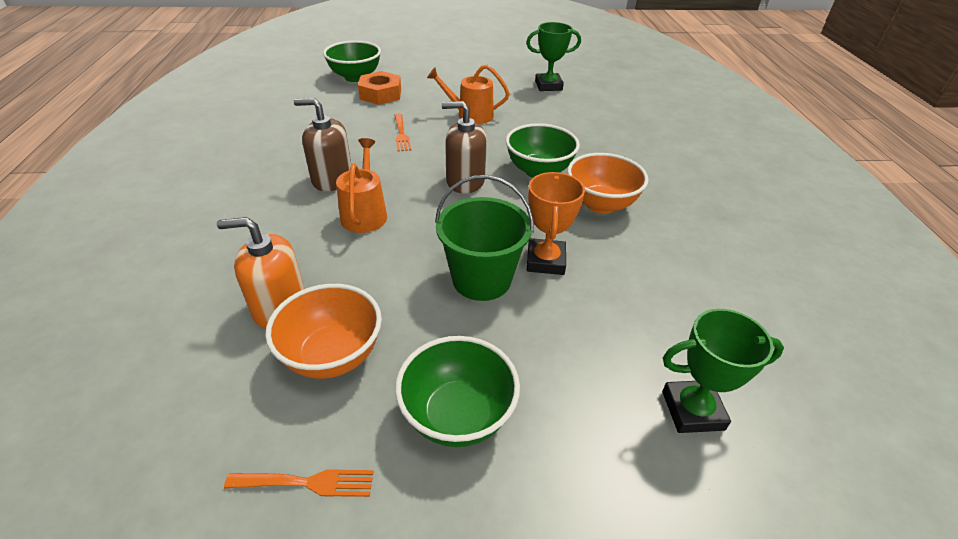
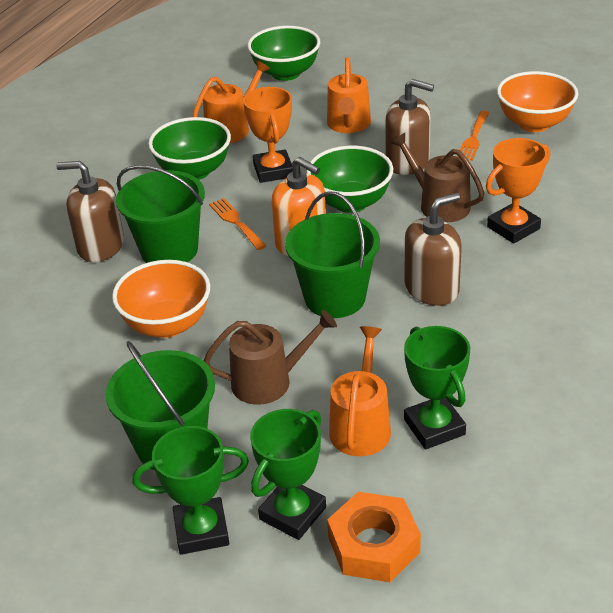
brown soap dispenser: [294,98,351,191] [442,101,487,194] = 2 -> [56,161,124,262] [385,79,434,175] [404,193,462,306] = 3
brown watering can: none = 0 -> [204,310,337,405] [391,133,484,222] = 2
green bucket: [435,175,534,301] = 1 -> [106,341,215,470] [116,165,205,263] [285,191,380,318] = 3
green trophy: [526,22,581,91] [662,309,784,433] = 2 -> [132,426,249,555] [250,409,326,540] [404,326,470,449] = 3
orange trophy: [527,172,585,275] = 1 -> [243,87,293,183] [486,138,550,244] = 2
orange watering can: [336,138,387,233] [427,65,510,124] = 2 -> [193,60,270,143] [327,57,371,133] [329,326,391,456] = 3

